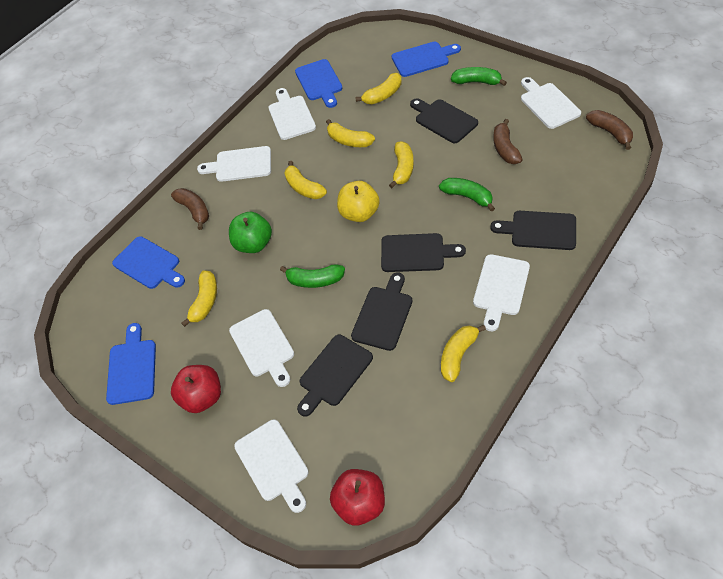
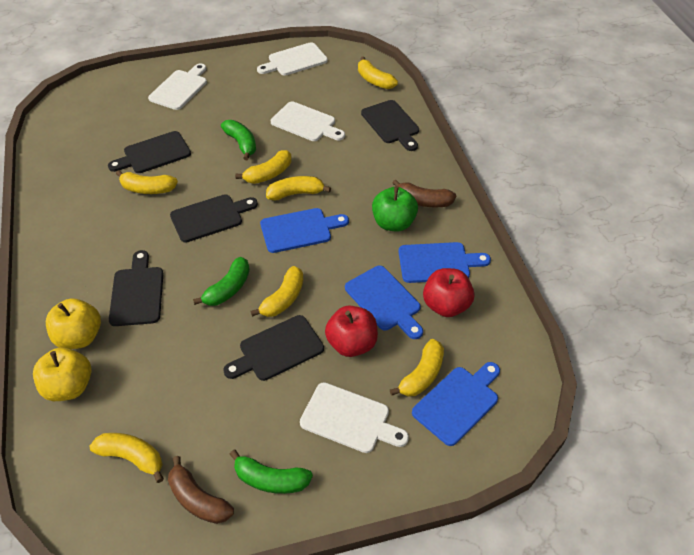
brown banana: [171,188,209,230] [493,119,523,164] [586,110,633,150] = 3 -> [168,456,234,524] [393,179,456,207] = 2
white cutting board: [197,146,271,182] [229,309,294,387] [234,420,309,513] [269,88,316,140] [473,254,530,331] [521,77,581,129] = 6 -> [148,63,207,110] [257,42,328,76] [271,101,345,141] [300,383,409,453] = 4
yellow apple: [337,181,380,222] = 1 -> [33,347,91,401] [46,298,101,349] = 2
yellow banana: [181,271,217,327] [284,161,327,199] [326,119,375,147] [355,73,402,104] [389,141,414,188] [441,325,486,382] = 6 -> [89,433,164,483] [116,170,178,194] [235,150,292,184] [250,266,303,317] [266,176,331,201] [358,57,398,89] [390,339,444,397] = 7

